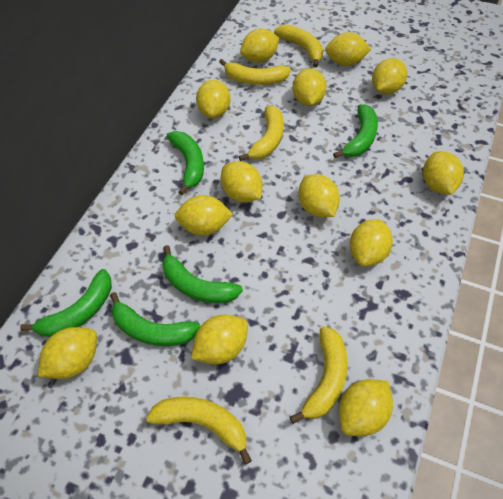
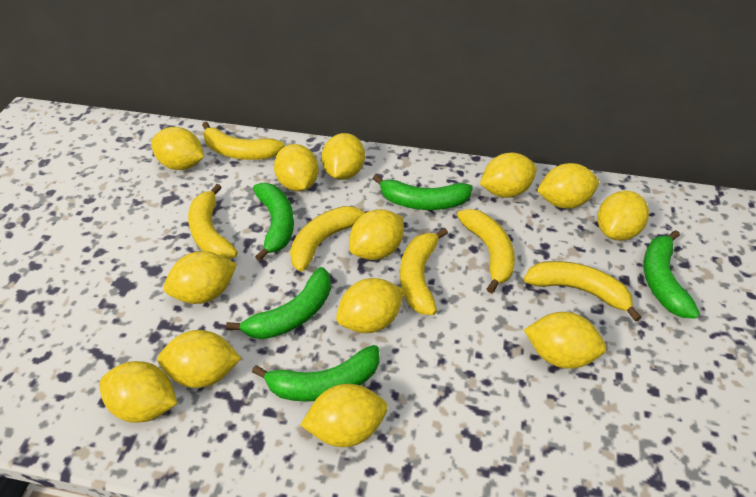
yellow banana: [146,397,252,465] [219,59,291,85] [239,106,284,161] [274,24,323,68] [290,326,348,424] = 5 -> [188,184,238,259] [202,122,285,160] [290,206,369,272] [400,228,448,315] [457,209,515,293] [524,261,642,322] = 6

